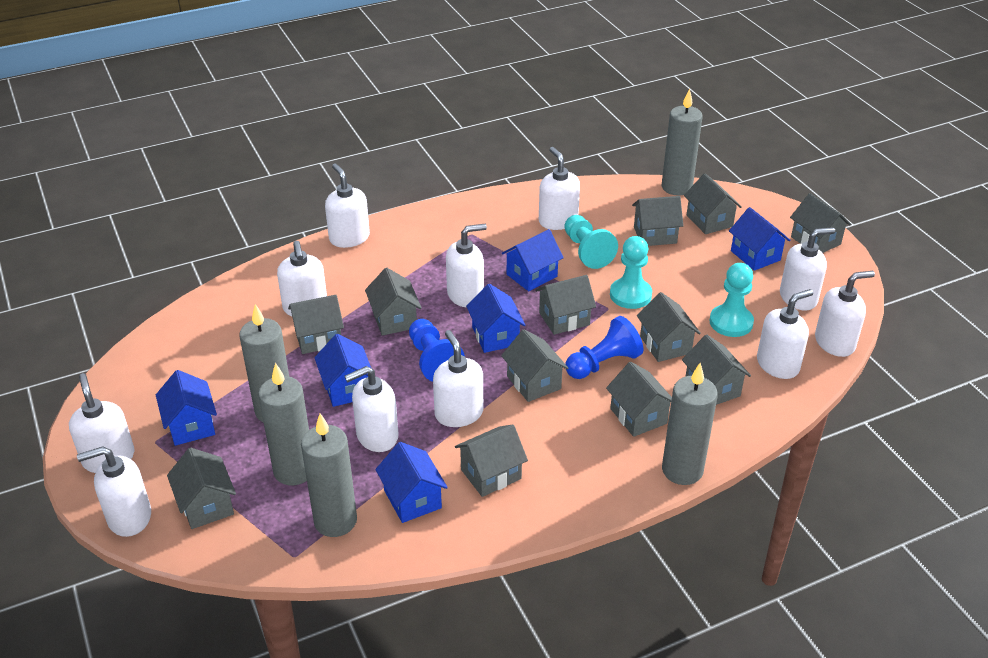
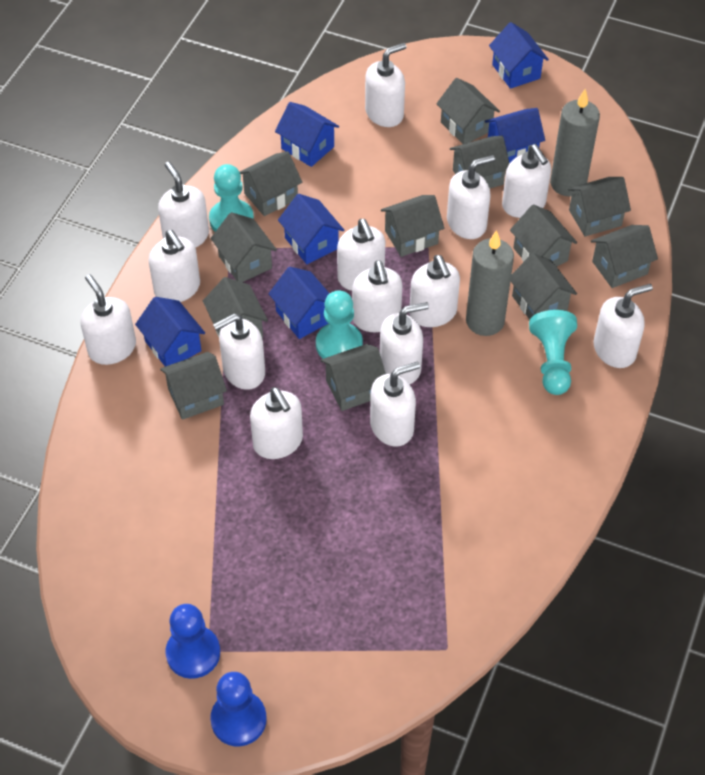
grey candle: [239,304,289,422] [258,363,309,485] [301,413,357,537] [661,89,703,196] [662,363,718,485] = 5 -> [466,230,514,336] [550,89,600,196] = 2
white soap dispenser: [69,373,135,473] [77,446,151,537] [277,241,327,316] [325,163,370,248] [345,366,399,452] [433,330,483,427] [446,224,487,308] [539,147,580,230] [757,289,813,379] [780,227,835,311] [815,271,875,357] = 11 -> [81,274,136,365] [149,230,200,302] [158,162,209,248] [213,314,265,390] [250,387,303,459] [337,219,385,291] [352,260,403,332] [365,43,407,127] [370,362,420,447] [380,302,429,384] [409,255,460,327] [447,155,495,239] [502,144,551,218] [594,284,653,368] = 14

